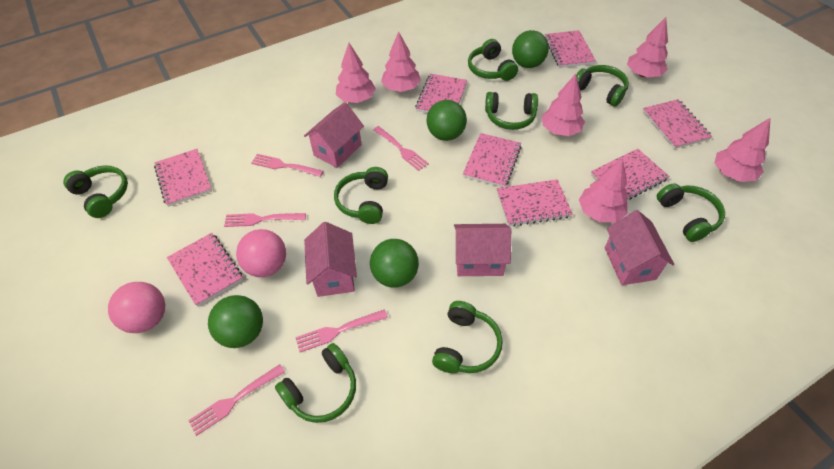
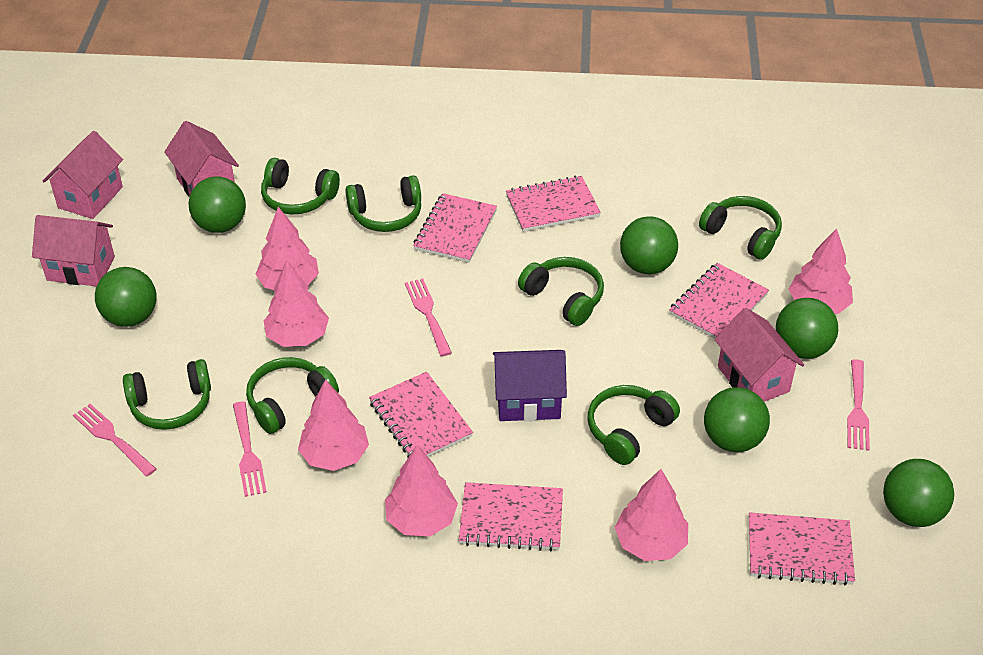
green ball: [208,295,263,348] [370,239,419,288] [427,100,467,141] [512,30,549,68] = 4 -> [95,267,157,327] [189,176,246,233] [620,216,678,274] [704,387,770,452] [776,298,838,359] [883,459,954,527] = 6
green headphones: [63,165,128,218] [275,343,356,423] [334,167,388,224] [432,301,503,373] [468,39,518,81] [485,92,538,130] [576,65,629,106] [657,183,725,242] = 8 -> [123,359,211,430] [246,357,339,434] [261,158,340,214] [345,175,421,232] [518,257,604,326] [588,385,680,465] [699,196,782,260] = 7
pink ball: [108,282,165,333] [236,229,286,277] = 2 -> none = 0
pink fork: [188,364,285,436] [224,213,306,227] [251,154,324,177] [295,309,388,352] [373,126,429,171] = 5 -> [73,404,156,477] [233,401,267,497] [405,278,452,356] [847,359,870,451] = 4
pink notebook: [154,149,212,207] [167,233,243,307] [415,74,467,113] [463,133,522,187] [497,179,573,227] [545,30,596,68] [591,149,669,200] [642,99,712,149] = 8 -> [369,372,473,457] [413,193,497,263] [459,482,563,551] [506,176,601,232] [669,263,769,339] [749,512,855,586] = 6
purple house: none = 0 -> [493,350,567,421] = 1

